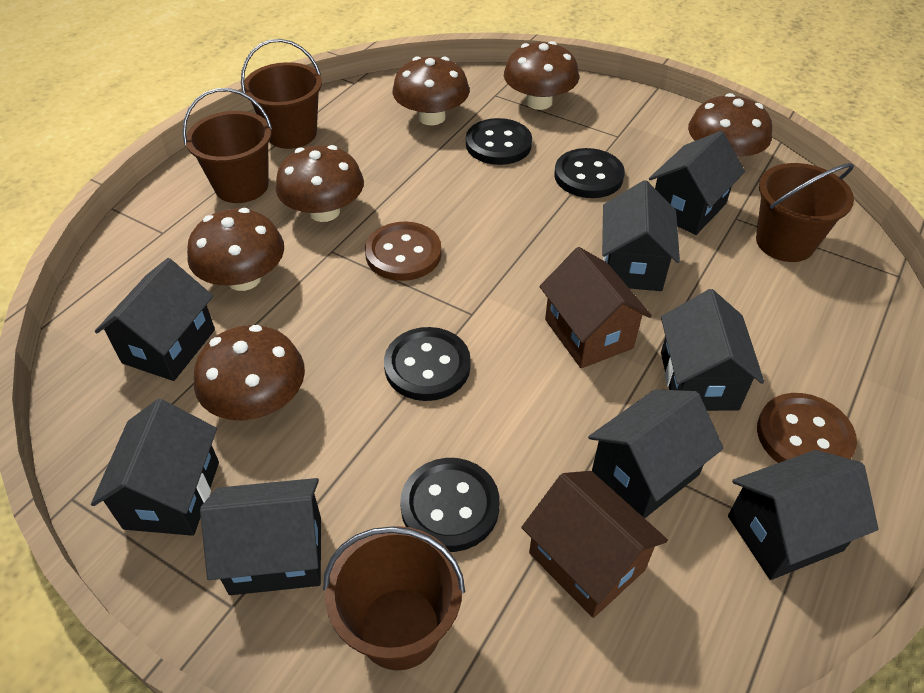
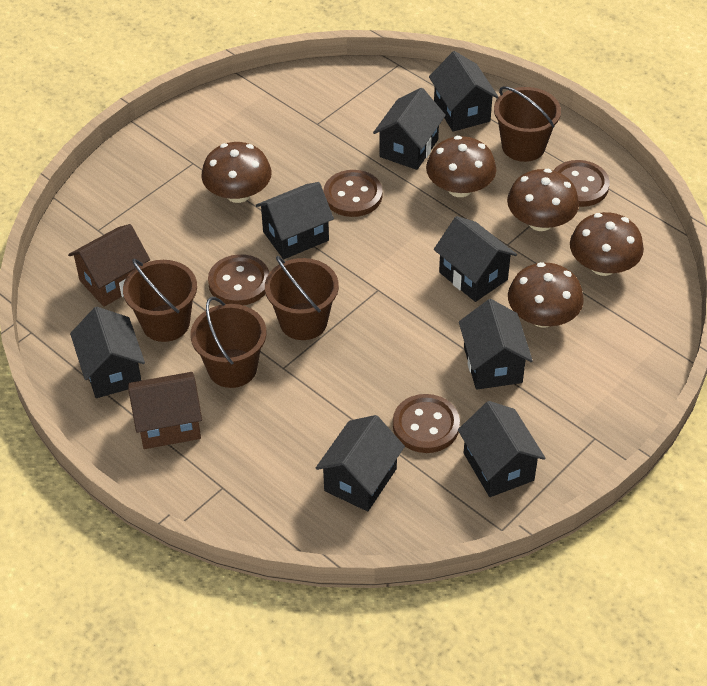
black button: [384,327,471,401] [400,458,500,552] [466,118,532,165] [554,148,625,198] = 4 -> none = 0
brown button: [365,221,442,281] [757,393,857,463] = 2 -> [208,254,269,305] [324,170,382,217] [393,394,460,453] [553,160,610,207] = 4
brown mushroom: [187,208,284,291] [194,325,305,420] [276,145,364,222] [392,56,469,125] [504,41,579,110] [688,93,772,157] = 6 -> [201,142,271,203] [426,136,496,197] [507,169,579,231] [508,262,584,328] [570,212,644,276] = 5

